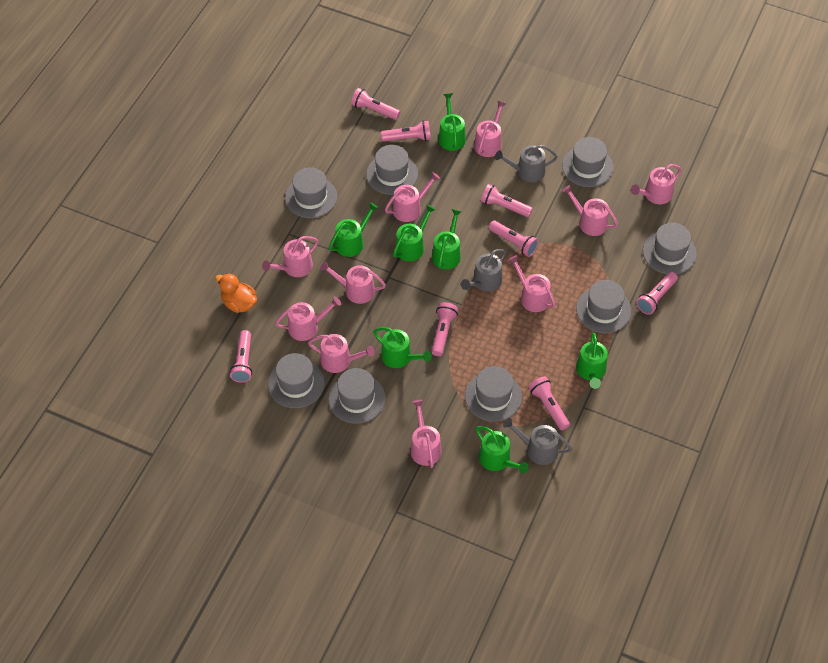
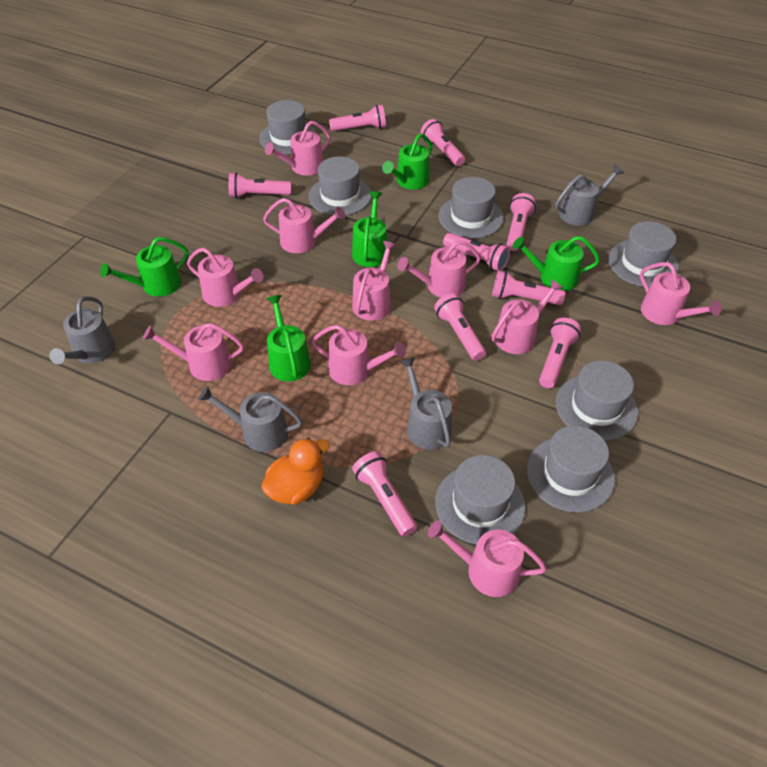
green watering can: [329,202,378,257] [373,327,432,368] [393,205,436,261] [432,209,462,269] [438,93,466,151] [476,426,528,474] [576,332,608,389] = 7 -> [100,237,188,297] [267,295,311,381] [352,191,387,267] [382,133,432,190] [513,236,600,291] = 5
grey hat: [268,353,325,408] [285,168,337,218] [328,368,386,424] [366,145,418,195] [465,366,522,422] [562,137,614,187] [576,280,631,333] [643,223,697,274] = 8 -> [259,100,317,154] [309,156,371,216] [435,455,526,544] [438,177,504,238] [526,426,615,512] [556,360,638,441] [608,221,679,287] = 7
grey watering can: [461,249,506,292] [495,145,558,182] [503,418,572,465] = 3 -> [49,296,116,364] [198,386,302,452] [400,357,452,450] [555,164,624,226] = 4
pink flashlight: [230,330,252,383] [351,88,400,120] [381,121,431,142] [431,302,458,356] [481,184,533,217] [489,221,539,257] [528,376,570,430] [636,272,678,315] = 8 -> [228,172,291,199] [329,105,386,131] [352,451,417,537] [421,119,465,166] [434,293,486,361] [443,233,510,271] [492,270,566,305] [506,193,536,251] [539,318,581,388] = 9

